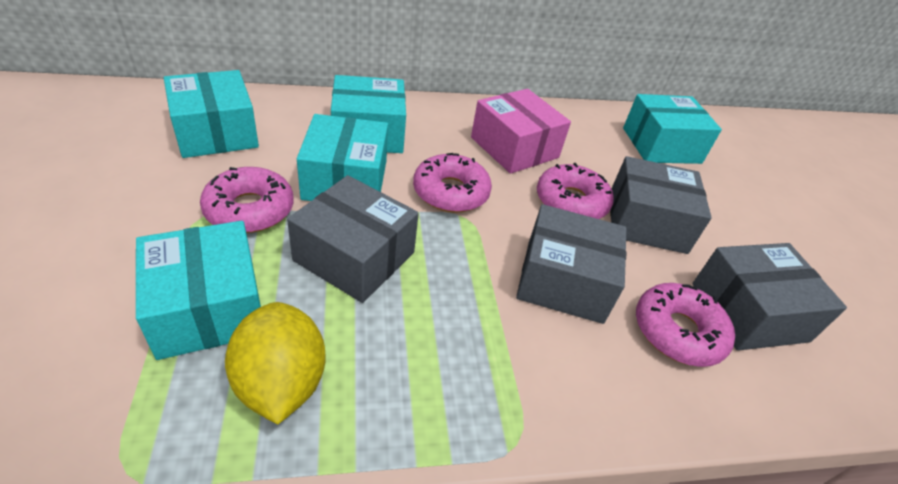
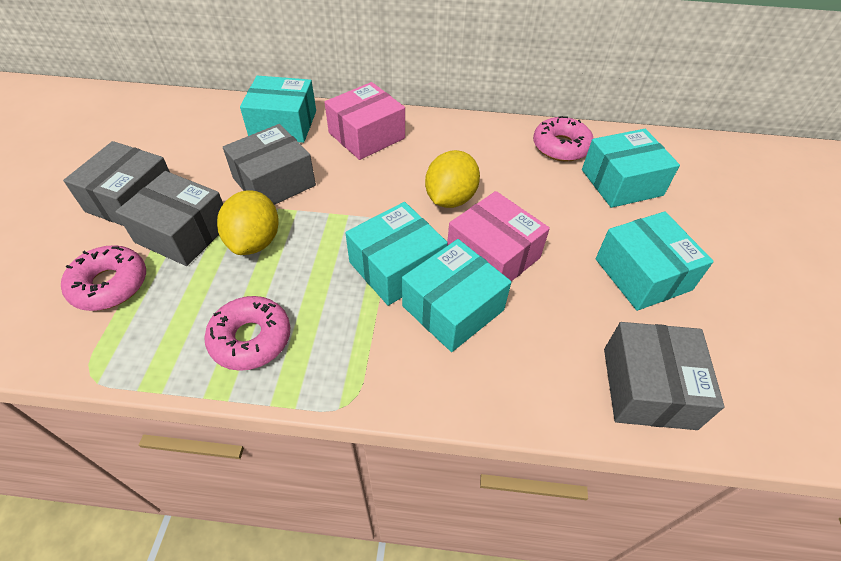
pink box: [471,89,571,174] = 1 -> [324,82,405,160] [447,191,550,281] = 2
pink donut: [200,167,294,233] [413,153,492,213] [537,163,614,219] [636,283,735,367] = 4 -> [61,245,146,311] [204,296,290,371] [533,116,594,162] = 3
yellow lemon: [225,302,325,425] = 1 -> [217,190,279,255] [425,150,480,208] = 2

